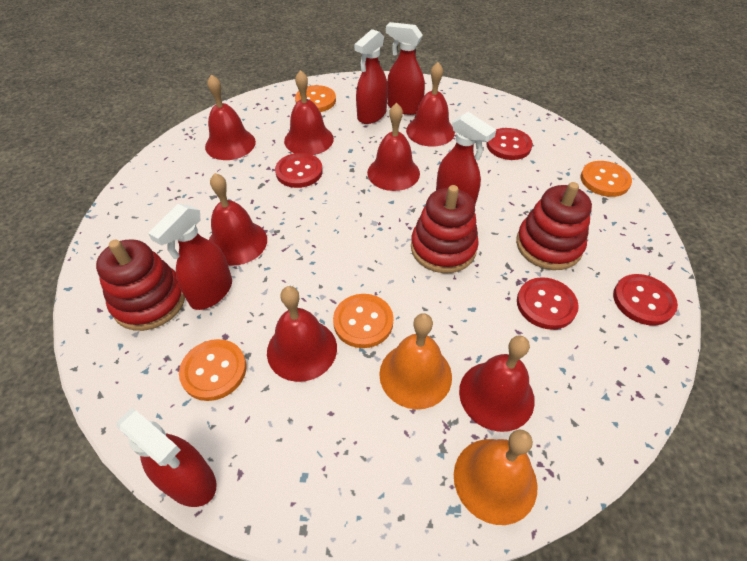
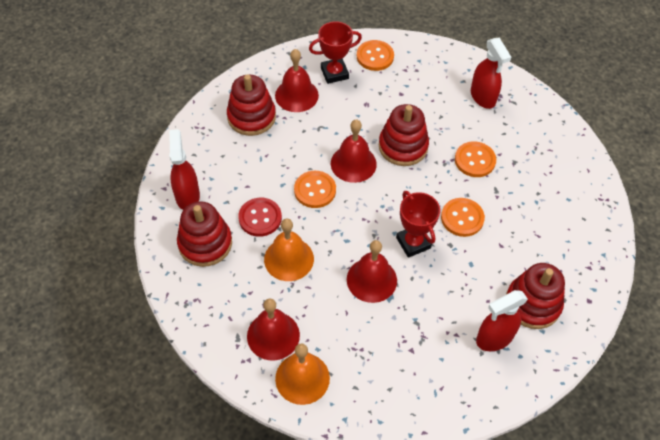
red bell: [205,74,256,160] [209,173,267,266] [267,286,337,382] [284,70,334,155] [367,103,420,191] [406,62,455,147] [459,335,535,432] = 7 -> [247,298,300,361] [275,49,319,112] [331,120,377,183] [347,240,397,303] = 4
red button: [275,153,323,188] [486,128,533,160] [517,277,579,330] [613,274,678,326] = 4 -> [238,198,282,237] = 1
red spray bottle: [116,408,217,507] [148,204,232,310] [354,29,388,124] [386,22,425,115] [436,112,496,205] = 5 -> [169,129,200,210] [471,38,511,109] [476,290,528,351] = 3
red stacking toy: [96,239,185,331] [411,185,479,273] [516,182,592,270] = 3 -> [177,201,232,267] [227,74,276,136] [379,104,429,166] [506,263,565,329] = 4
red trophy: none = 0 -> [309,21,362,84] [396,191,440,258] = 2

